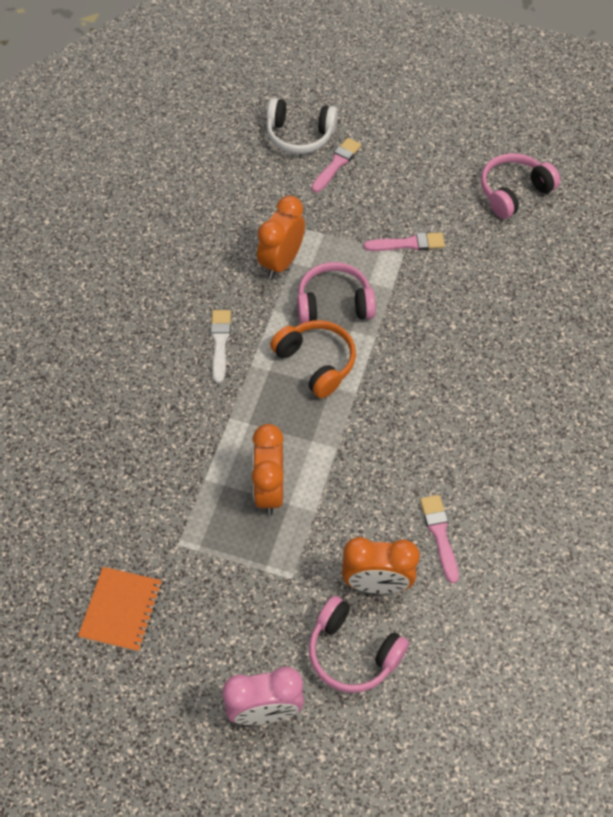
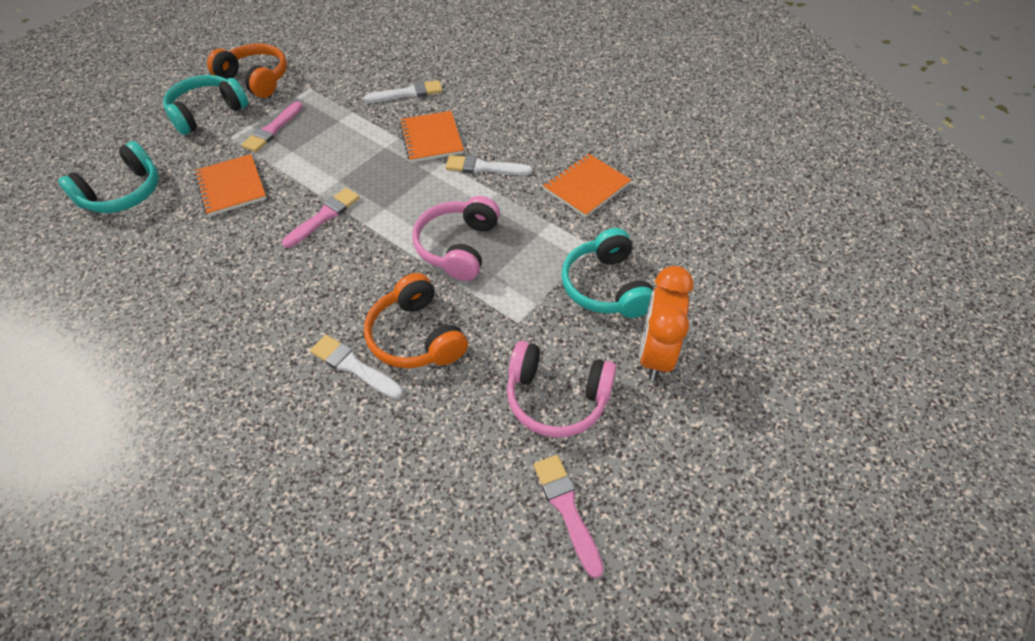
orange clock: [252,424,284,515] [257,196,305,279] [342,537,420,594] = 3 -> [639,266,694,381] = 1
orange headphones: [270,320,356,398] = 1 -> [207,43,287,98] [364,273,468,368] = 2
orange notebook: [78,567,162,652] = 1 -> [194,154,267,216] [399,111,464,163] [543,153,631,217] = 3
pink clock: [222,666,304,725] = 1 -> none = 0
pink headphones: [297,262,376,324] [309,596,409,693] [481,153,560,219] = 3 -> [412,196,500,281] [507,341,616,438] = 2
turquoise headphones: none = 0 -> [58,141,159,213] [163,75,248,135] [561,228,653,318] = 3
white brush: [210,310,231,383] = 1 -> [310,335,403,399] [364,80,442,103] [445,155,532,175] = 3
white headphones: [267,98,338,154] = 1 -> none = 0

